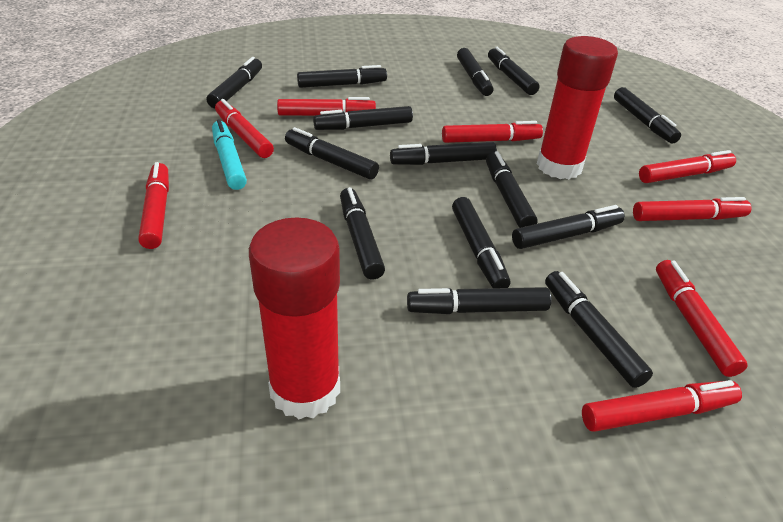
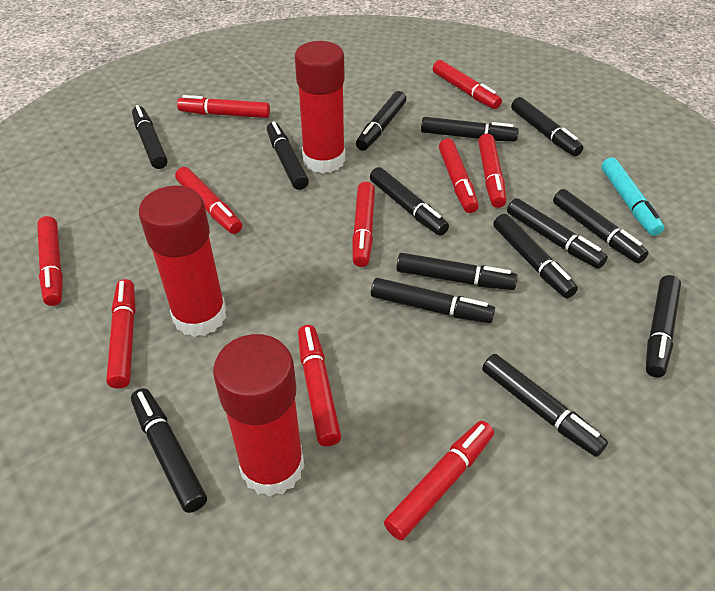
red glue stick: [249,217,340,419] [537,36,618,179] = 2 -> [139,186,226,337] [213,334,304,497] [295,41,345,174] = 3
red marker: [138,162,169,249] [215,99,274,158] [277,97,376,116] [442,121,543,143] [582,380,742,432] [633,197,752,221] [639,150,736,183] [656,260,748,377] = 8 -> [37,216,63,306] [106,279,136,389] [175,167,242,234] [177,95,270,118] [298,325,341,446] [352,182,375,267] [384,421,494,540] [433,60,502,109] [439,139,479,213] [478,134,506,208] = 10

